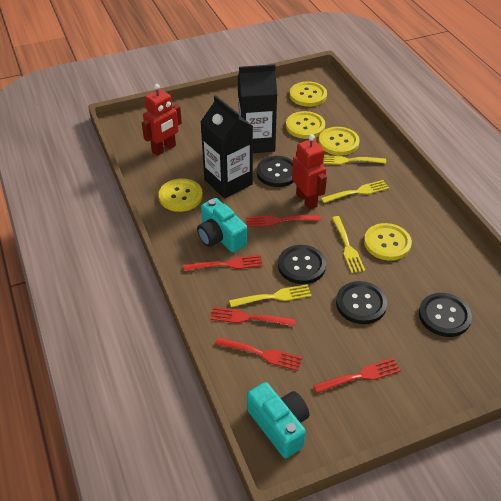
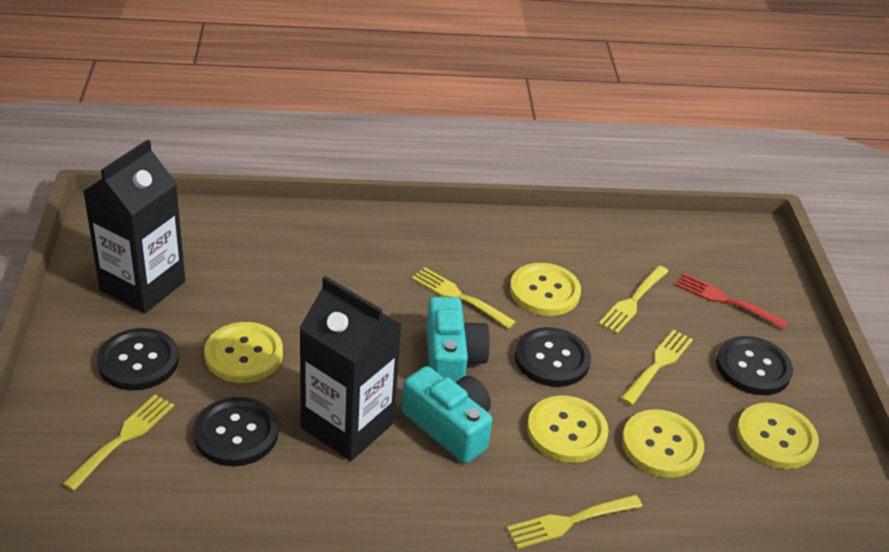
red fork: [183,255,263,271] [210,307,295,327] [215,337,302,371] [246,215,321,227] [313,358,401,393] = 5 -> [675,273,788,329] = 1
red robot: [142,84,182,156] [292,134,327,210] = 2 -> none = 0
yellow fork: [229,284,311,307] [321,180,389,203] [323,155,386,165] [332,216,365,274] = 4 -> [62,395,174,491] [412,267,516,329] [507,495,643,549] [598,266,669,333] [621,330,693,405] = 5

